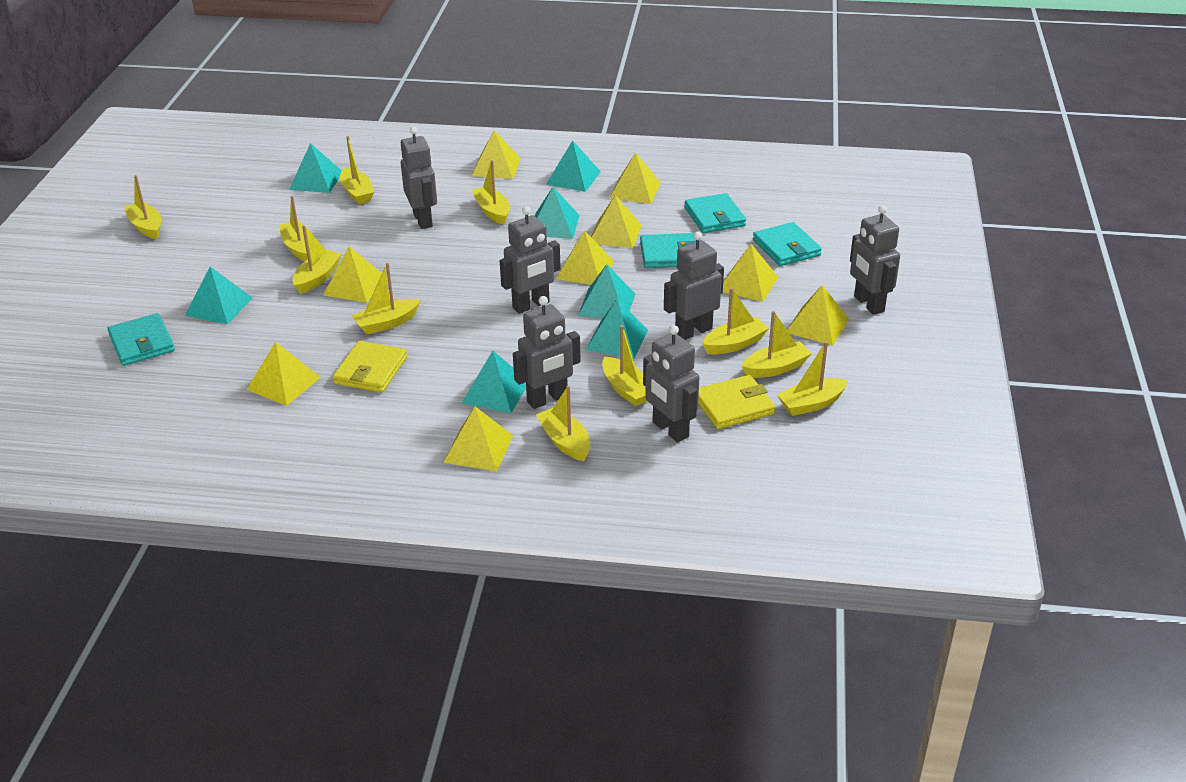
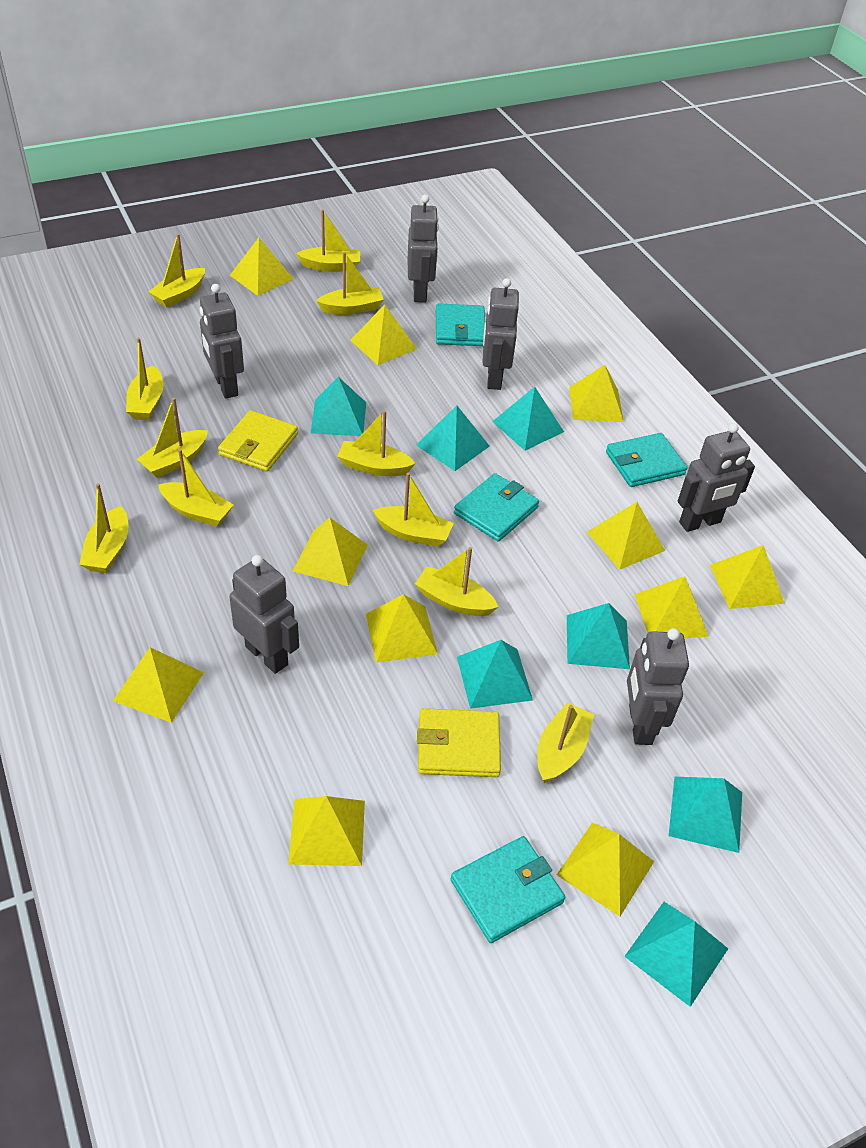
yellow pyramid: [246,342,321,406] [323,246,382,303] [443,407,513,471] [472,130,521,179] [556,230,614,285] [591,195,642,248] [609,152,661,204] [723,244,778,302] [787,285,849,346] = 9 -> [113,647,204,723] [230,238,293,296] [288,796,365,866] [293,518,368,586] [350,304,417,365] [366,594,438,663] [557,822,654,917] [569,365,624,422] [587,502,665,570] [635,576,709,638] [710,545,785,609] = 11

